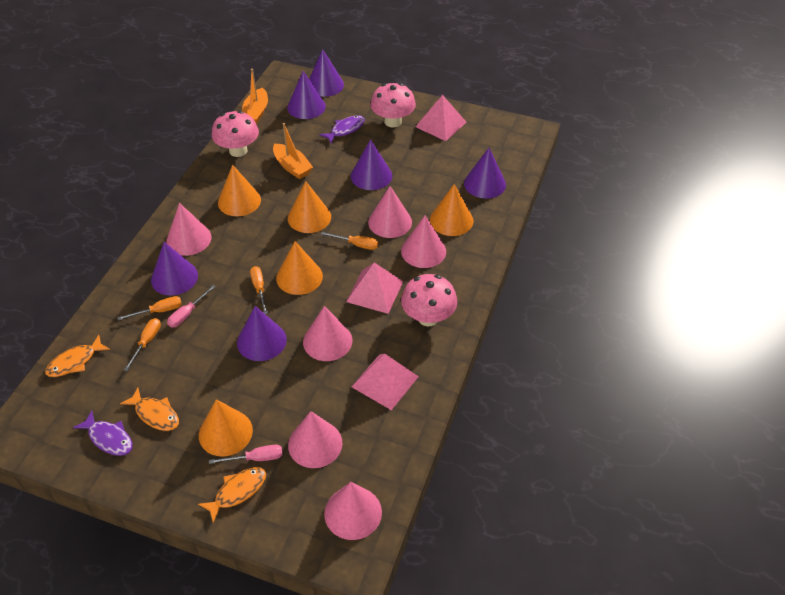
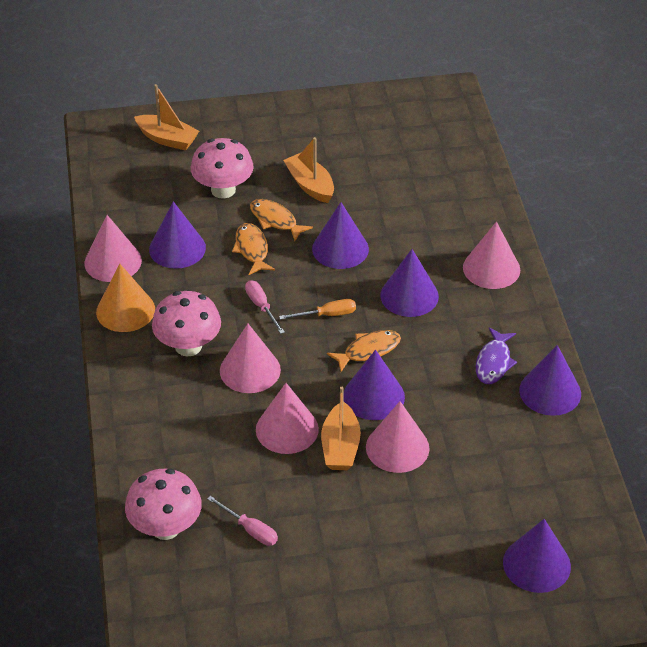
orange boat: [242,69,268,124] [273,123,313,179] = 2 -> [134,84,199,150] [283,137,334,203] [321,387,361,470] = 3
orange cone: [199,399,253,456] [218,165,261,216] [276,241,323,295] [288,181,331,233] [430,184,474,236] = 5 -> [96,264,155,332] = 1
orange screwdriver: [117,296,182,320] [124,318,161,371] [250,266,268,314] [321,232,378,250] = 4 -> [279,299,356,320] = 1
pink cone: [166,203,211,256] [288,411,342,468] [303,306,352,361] [324,482,382,540] [368,186,412,238] [401,215,446,268] = 6 -> [84,215,142,282] [220,324,281,393] [256,383,319,454] [366,401,429,473] [463,221,520,289] = 5
pink pyramid: [346,263,403,314] [352,354,419,410] [415,95,466,141] = 3 -> none = 0
purple fish: [73,410,133,456] [319,115,365,144] = 2 -> [476,327,517,384] = 1

